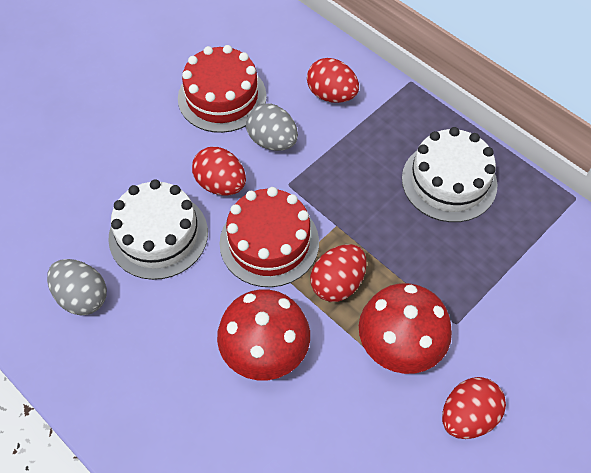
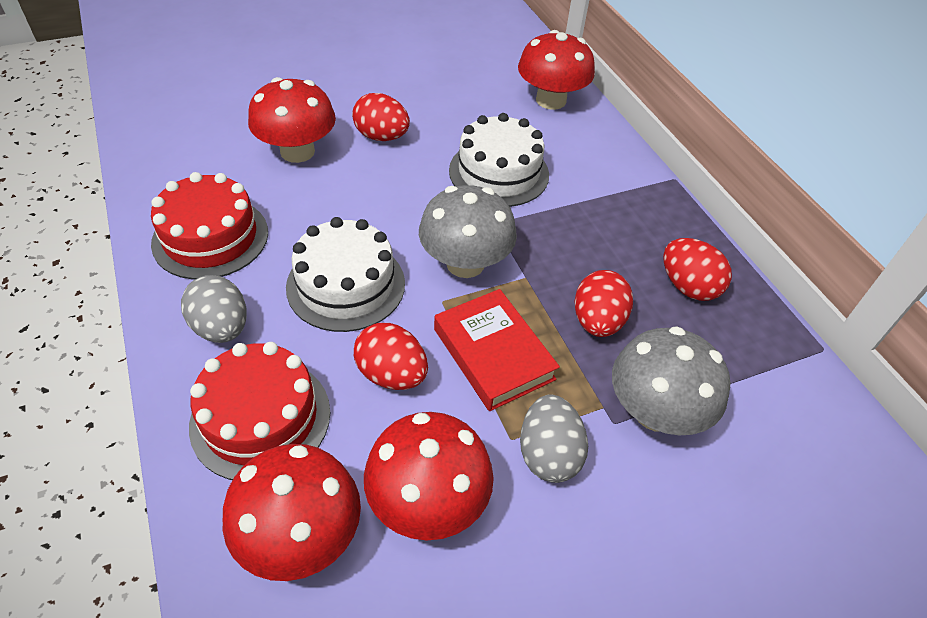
grey mushroom: none = 0 -> [419,185,517,278] [612,326,730,435] = 2
red book: none = 0 -> [434,289,560,411] = 1
red mushroom: [217,289,310,380] [359,283,452,374] = 2 -> [223,444,361,581] [248,77,336,163] [364,412,494,540] [518,30,595,110] = 4

